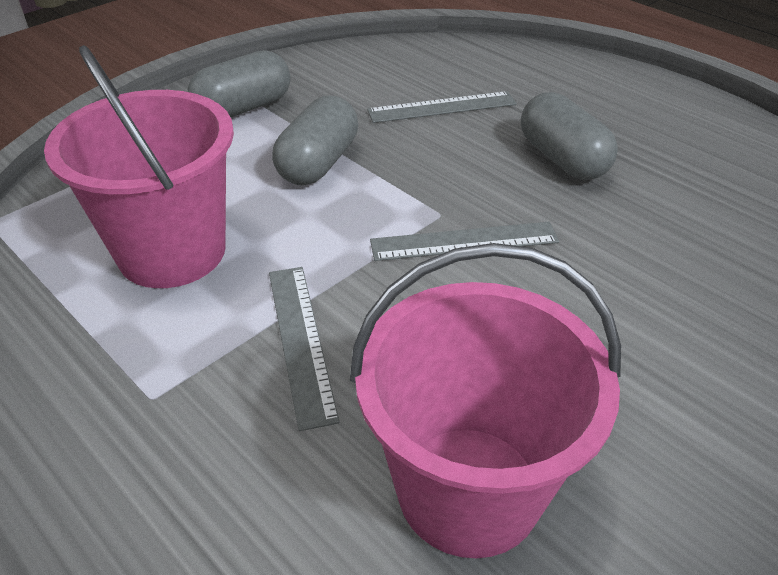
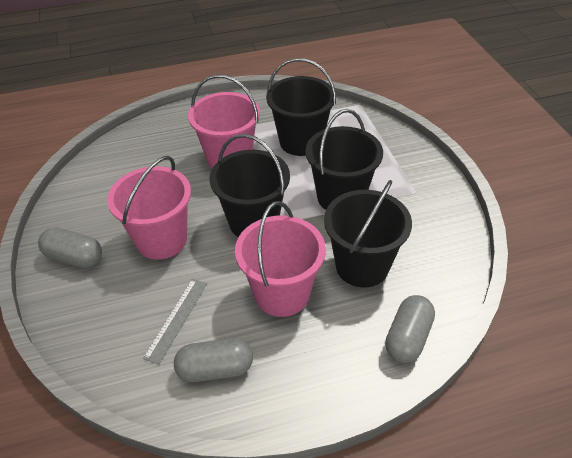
black bucket: none = 0 -> [209,134,290,237] [266,58,336,156] [305,109,383,210] [324,180,412,287] = 4
grey ruler: [269,267,340,431] [367,91,517,123] [370,222,559,261] = 3 -> [143,279,207,364] = 1
pink bucket: [44,45,234,288] [350,243,621,558] = 2 -> [107,156,191,260] [188,74,260,169] [235,201,326,317] = 3

